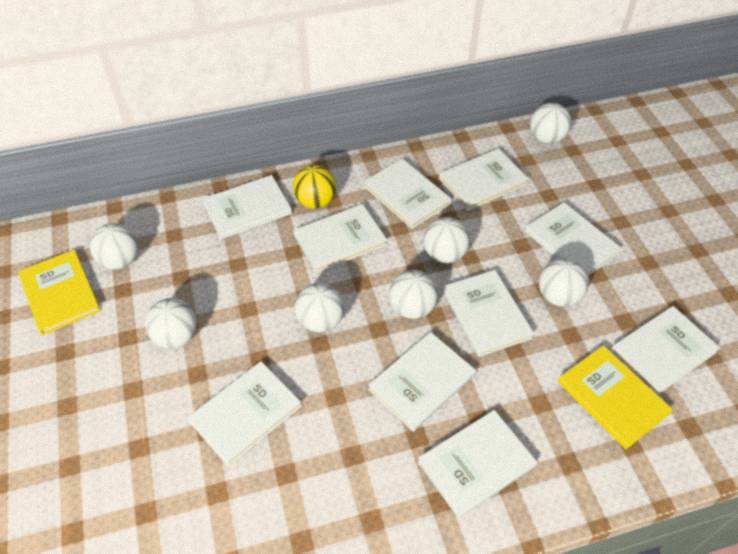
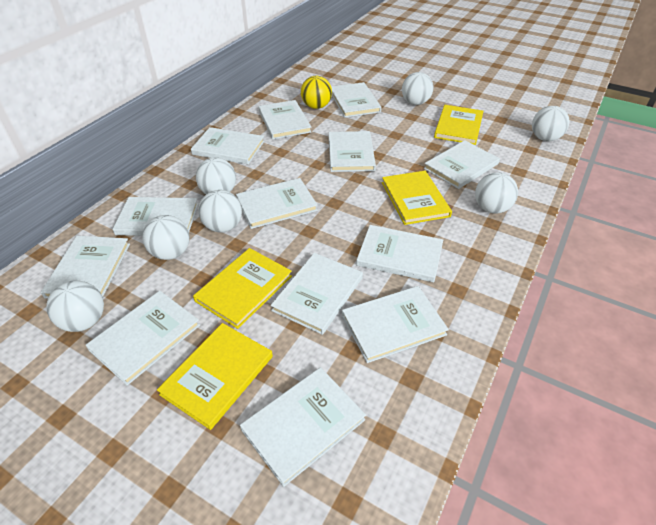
white book: [187,361,302,466] [202,175,292,239] [293,204,387,273] [364,159,451,229] [368,332,476,432] [418,410,537,518] [439,148,529,211] [443,270,534,357] [525,202,622,276] [610,306,720,395] = 10 -> [41,236,130,299] [86,291,200,385] [113,197,198,236] [191,127,264,164] [236,178,318,229] [240,367,366,487] [258,100,311,139] [271,253,363,335] [329,131,376,172] [331,82,382,117] [342,286,449,363] [356,225,443,282] [424,140,500,189] = 13
yellow book: [18,249,101,335] [558,345,673,449] = 2 -> [157,323,273,430] [193,248,292,329] [382,171,452,225] [434,105,483,145] = 4

